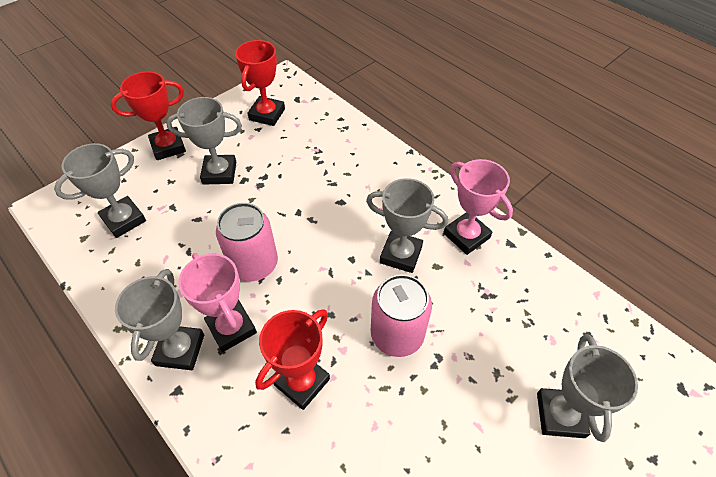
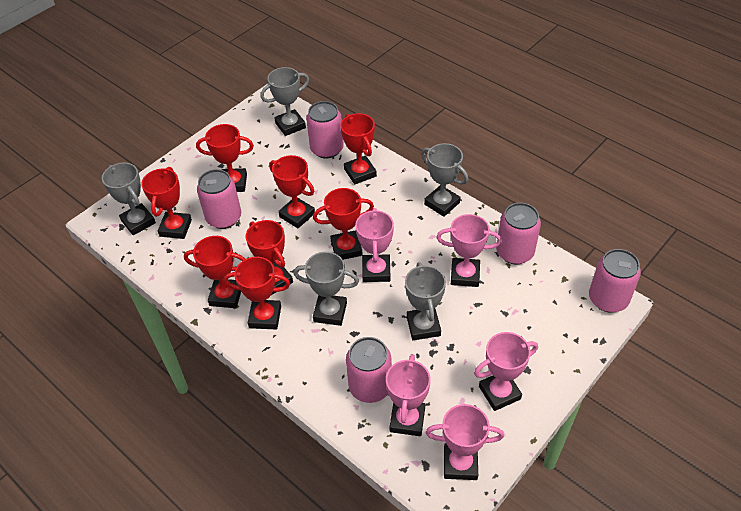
pink can: [216,203,278,281] [371,274,432,357] = 2 -> [197,169,241,229] [306,101,344,159] [346,337,392,403] [496,203,541,264] [589,249,641,313] = 5
pink trophy: [178,253,257,352] [444,159,513,255] = 2 -> [355,208,394,282] [386,354,431,436] [426,404,504,480] [436,214,502,287] [474,332,538,411] = 5
red trophy: [111,71,186,160] [235,40,285,126] [255,309,330,410] = 3 -> [141,167,192,239] [184,236,245,308] [196,124,254,192] [224,257,290,330] [246,220,293,295] [269,155,315,228] [313,188,374,260] [340,113,377,184] = 8

